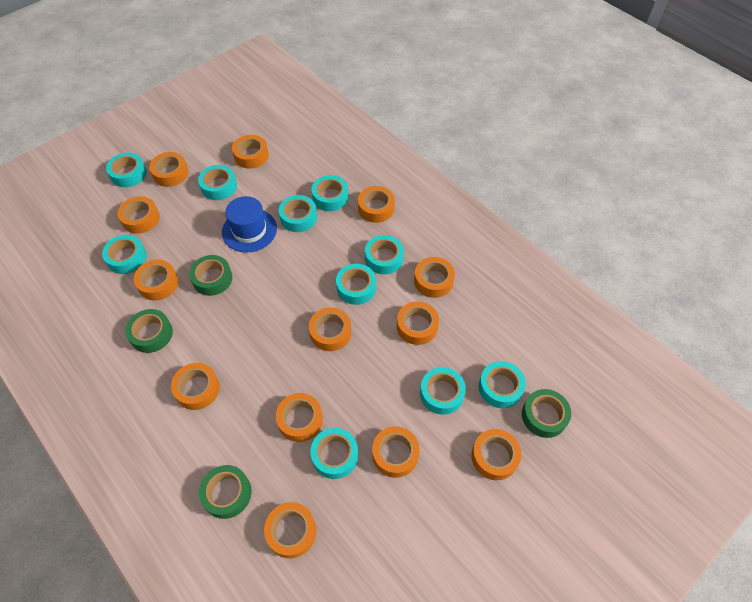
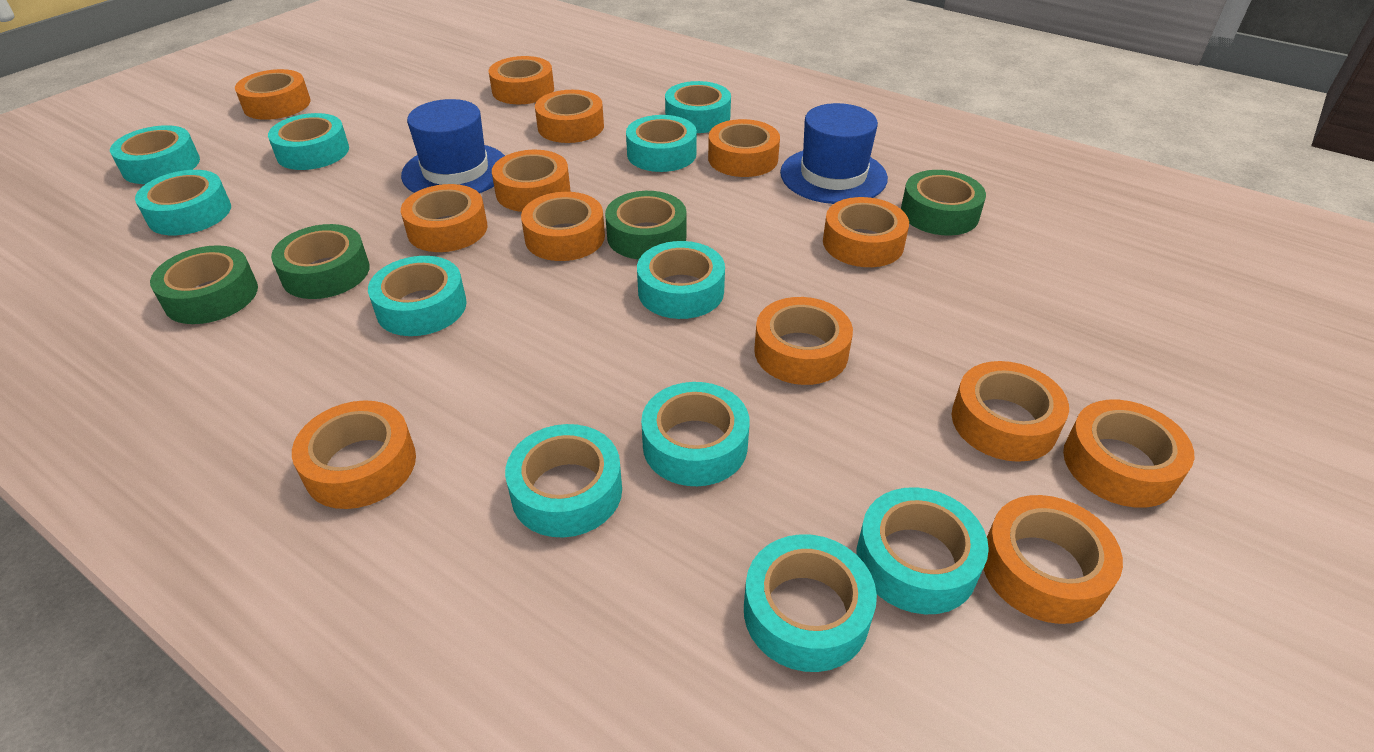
blue hat: [222,196,277,253] = 1 -> [401,99,505,193] [780,103,888,204] = 2
turquoise tape: [102,235,147,274] [106,153,146,187] [198,165,237,200] [279,195,317,232] [310,428,358,479] [312,175,349,211] [336,264,376,305] [365,235,404,274] [420,367,466,415] [479,361,526,408] = 10 -> [110,125,200,184] [135,170,231,235] [268,113,349,170] [368,256,467,336] [505,424,622,537] [626,115,697,172] [637,241,725,319] [641,382,749,486] [665,81,731,133] [744,534,877,672] [857,487,989,614] = 11

